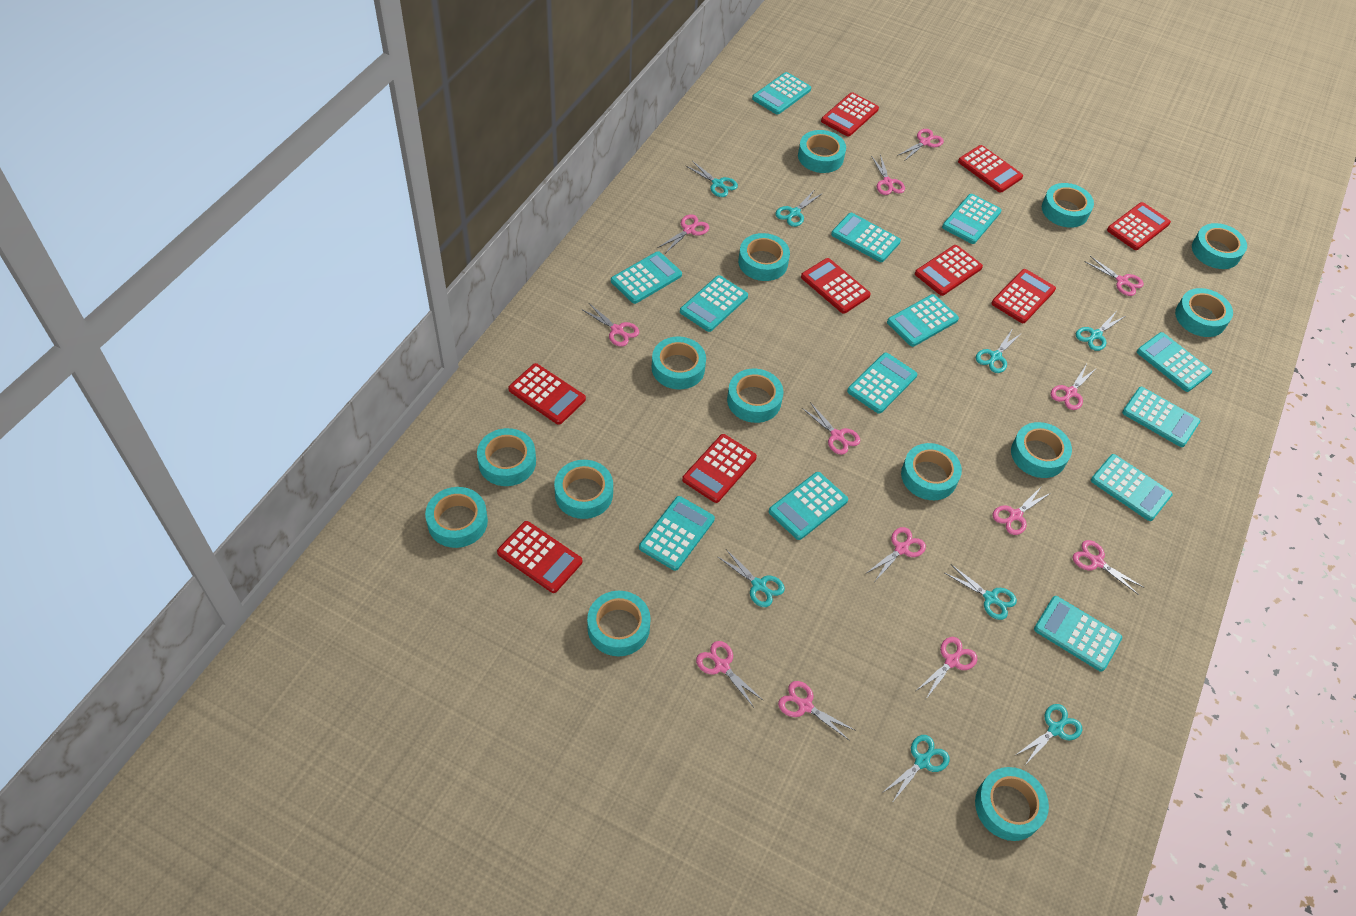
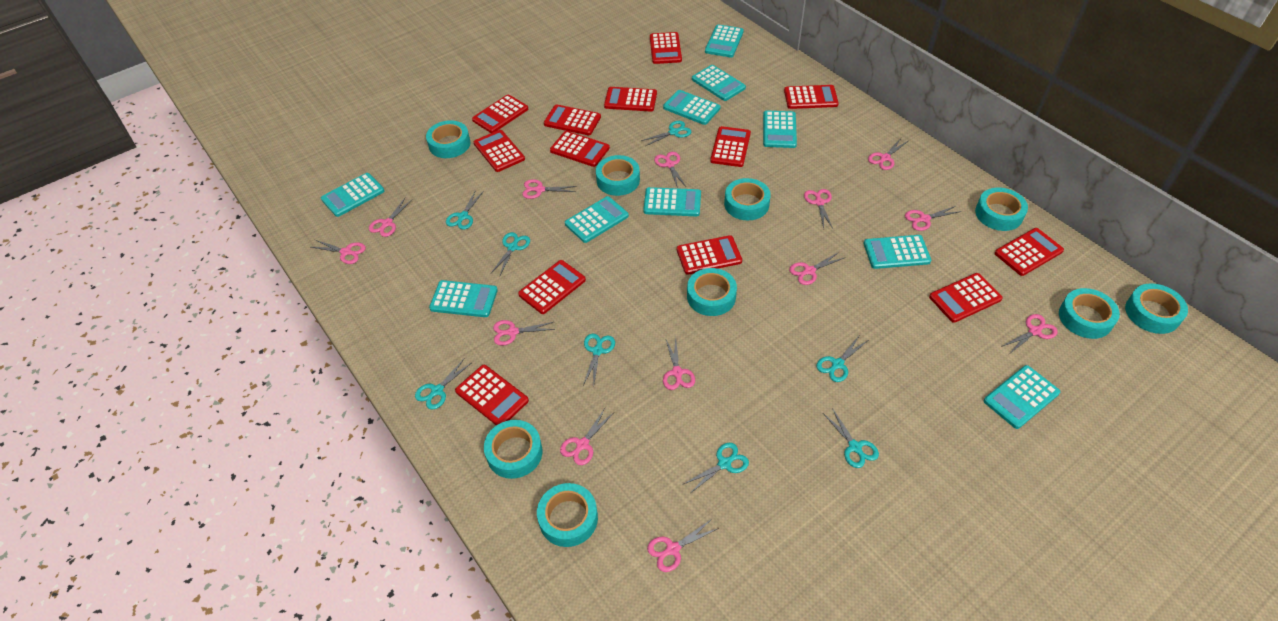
red calculator: [497,521,582,593] [508,363,586,425] [682,434,757,503] [801,258,871,314] [821,92,879,136] [915,245,983,296] [958,145,1023,193] [991,269,1056,323] [1107,202,1171,250] = 9 -> [455,365,529,426] [472,95,528,133] [474,130,525,172] [518,260,586,314] [544,104,601,135] [550,131,610,167] [604,87,657,112] [650,32,682,64] [677,235,742,275] [710,126,751,167] [784,85,839,109] [929,273,1003,323] [995,228,1064,276] = 13
turquoise calculator: [611,251,682,304] [639,496,715,571] [680,275,748,332] [752,72,811,115] [769,472,848,540] [831,213,901,262] [847,352,917,414] [887,294,959,347] [942,194,1002,244] [1034,596,1122,672] [1091,454,1173,521] [1122,387,1200,447] [1137,332,1212,392] = 13 -> [321,173,384,217] [429,280,498,317] [565,196,629,243] [643,187,701,216] [663,90,721,125] [692,65,746,101] [705,24,744,57] [763,111,797,148] [864,235,931,269] [984,365,1060,429] = 10
turquoise tape: [425,487,488,548] [477,428,536,486] [554,460,613,519] [587,591,651,656] [652,337,706,389] [727,369,784,423] [738,233,790,281] [798,130,846,173] [901,443,962,500] [975,767,1049,841] [1011,422,1072,478] [1042,183,1094,228] [1175,288,1233,337] [1192,223,1247,269] = 14 -> [426,120,470,158] [484,420,542,479] [537,483,598,547] [596,155,640,196] [687,268,737,316] [724,178,771,220] [975,188,1028,231] [1059,288,1120,339] [1125,283,1188,334] = 9

